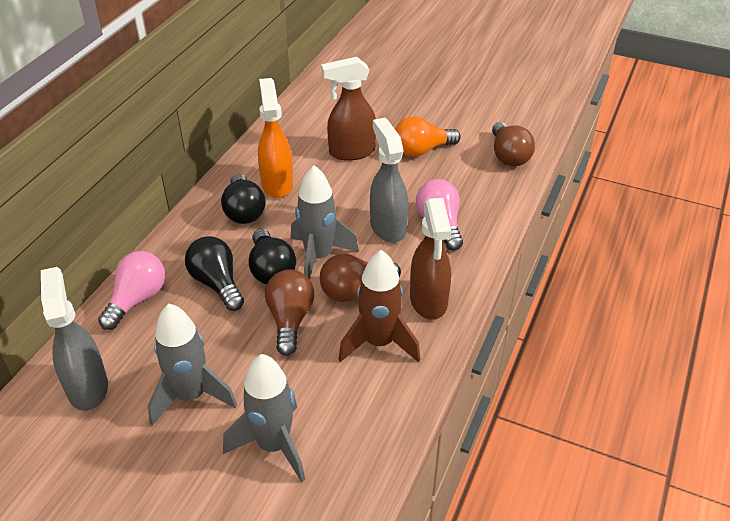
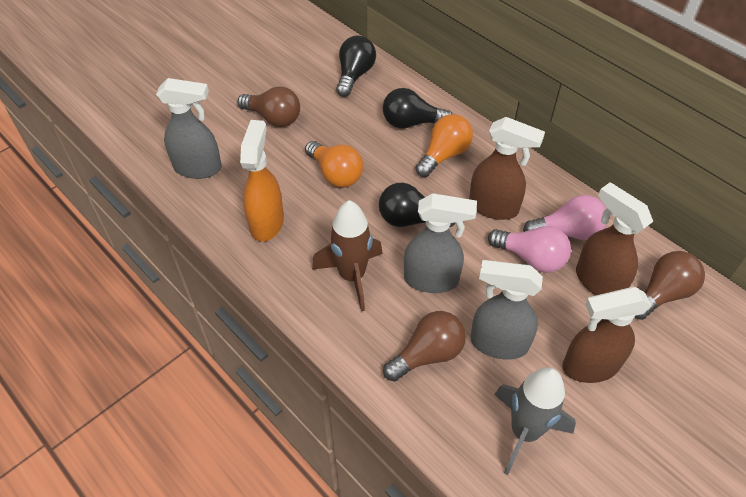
brown spray bottle: [321,57,376,161] [410,198,451,320] = 2 -> [469,117,545,220] [562,287,652,383] [576,182,653,295] = 3
grey rocket: [148,303,237,426] [223,354,305,482] [291,165,359,280] = 3 -> [494,367,576,475] = 1
grey spray bottle: [41,267,108,411] [370,118,408,243] = 2 -> [156,78,222,179] [404,193,477,293] [471,260,543,360] = 3
orange light bulb: [395,117,461,157] = 1 -> [305,141,363,187] [415,114,473,177] = 2

